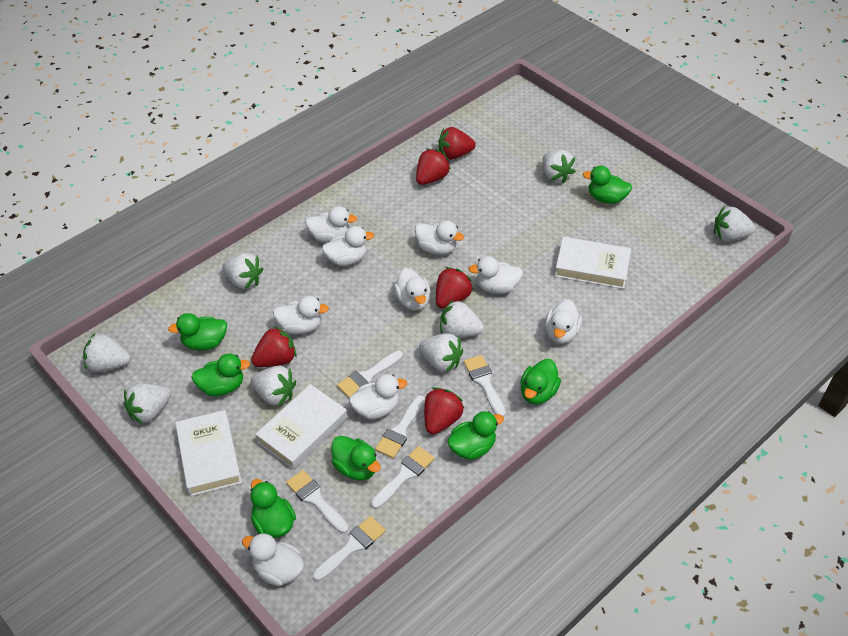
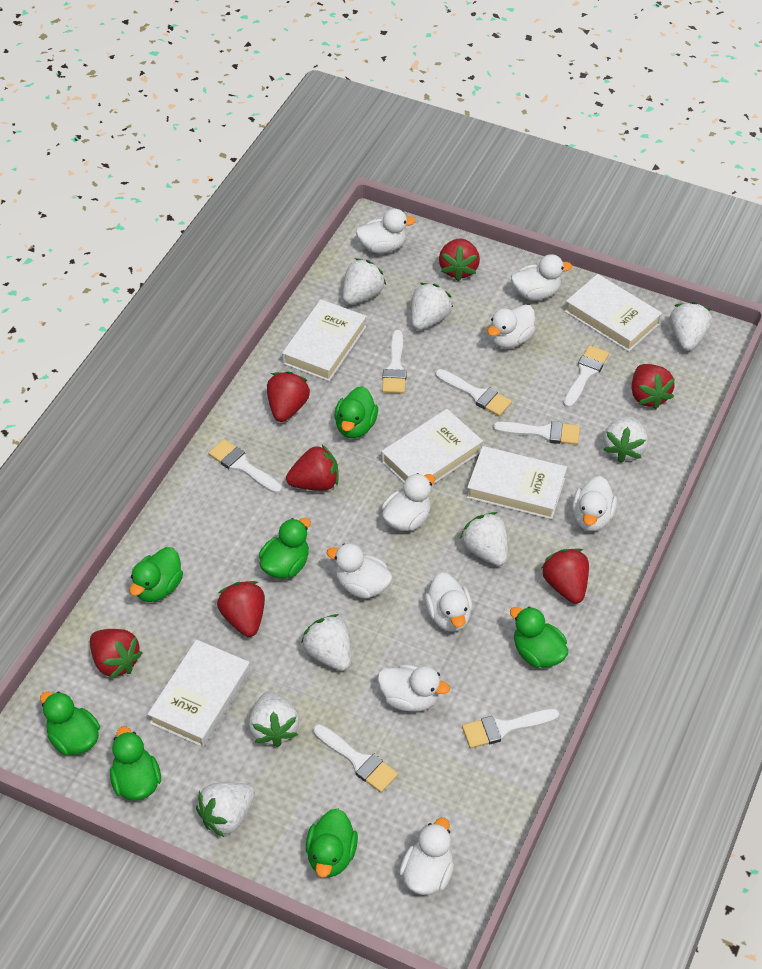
red strawberry: [251,326,297,367] [416,149,451,185] [424,387,464,434] [436,267,473,308] [438,127,476,160] = 5 -> [90,629,143,679] [217,581,265,637] [267,371,310,422] [286,445,338,491] [439,238,480,281] [542,548,589,604] [632,364,675,409] = 7
white book: [175,410,242,496] [255,384,347,470] [555,237,631,289] = 3 -> [148,639,250,747] [282,299,367,381] [381,409,483,486] [467,446,567,520] [565,274,662,352] = 5
white brush: [286,470,349,533] [313,516,386,581] [337,351,403,398] [371,446,435,509] [375,395,425,458] [464,355,506,417] = 6 -> [208,439,282,494] [313,724,398,793] [382,330,407,394] [435,369,512,416] [462,708,559,748] [493,421,580,445] [563,345,609,408] = 7

